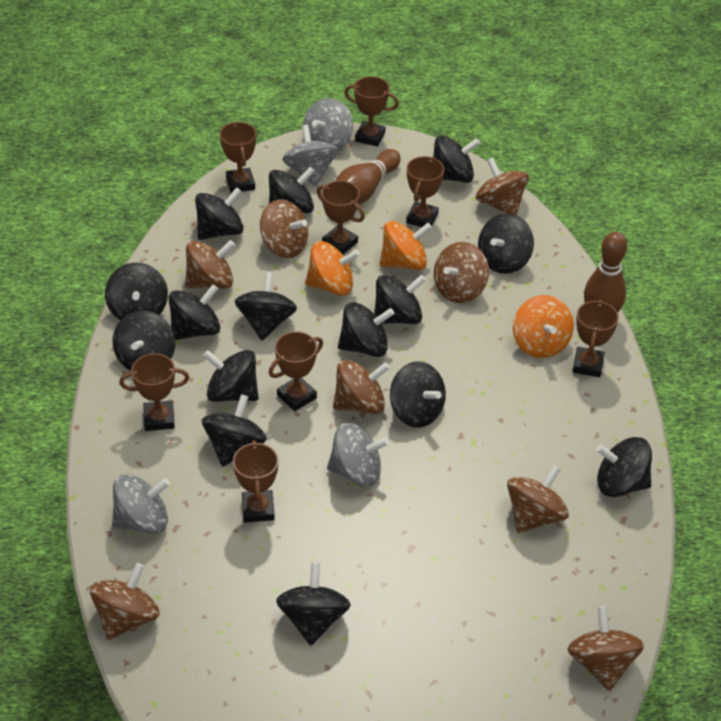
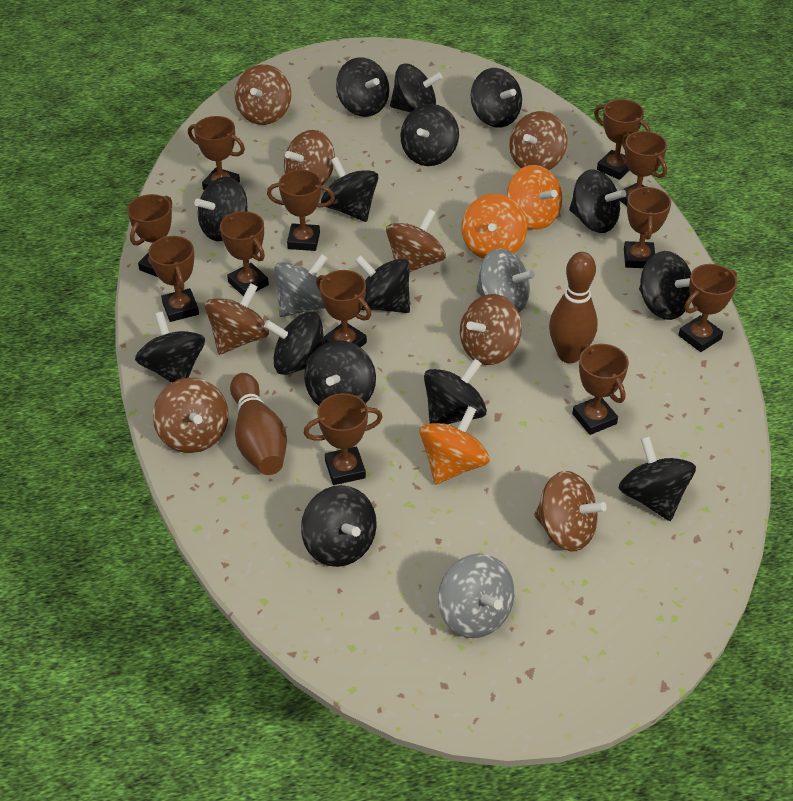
brown trophy: [119,353,189,431] [219,122,256,193] [233,440,278,523] [269,331,323,411] [317,181,365,254] [344,76,399,147] [406,156,444,227] [572,300,619,377] = 8 -> [127,194,172,277] [148,236,199,322] [188,116,245,190] [220,211,269,297] [267,170,335,251] [304,393,383,485] [316,270,371,347] [572,344,629,435] [594,99,650,180] [619,131,667,206] [624,186,671,268] [678,264,737,352] = 12
grey spinning top: [112,474,170,534] [282,125,338,186] [303,98,353,151] [327,423,389,487] = 4 -> [274,254,328,317] [438,553,514,638] [476,248,535,312] = 3

